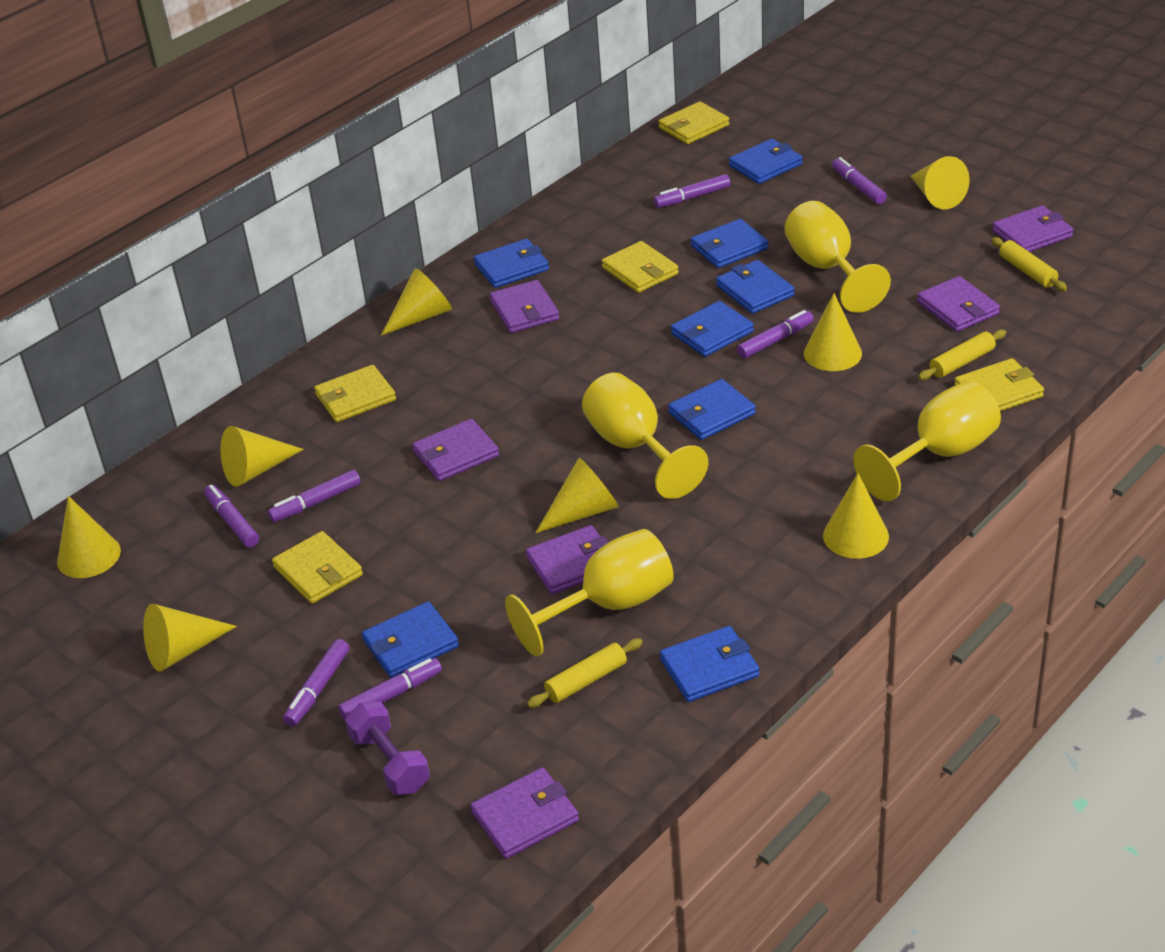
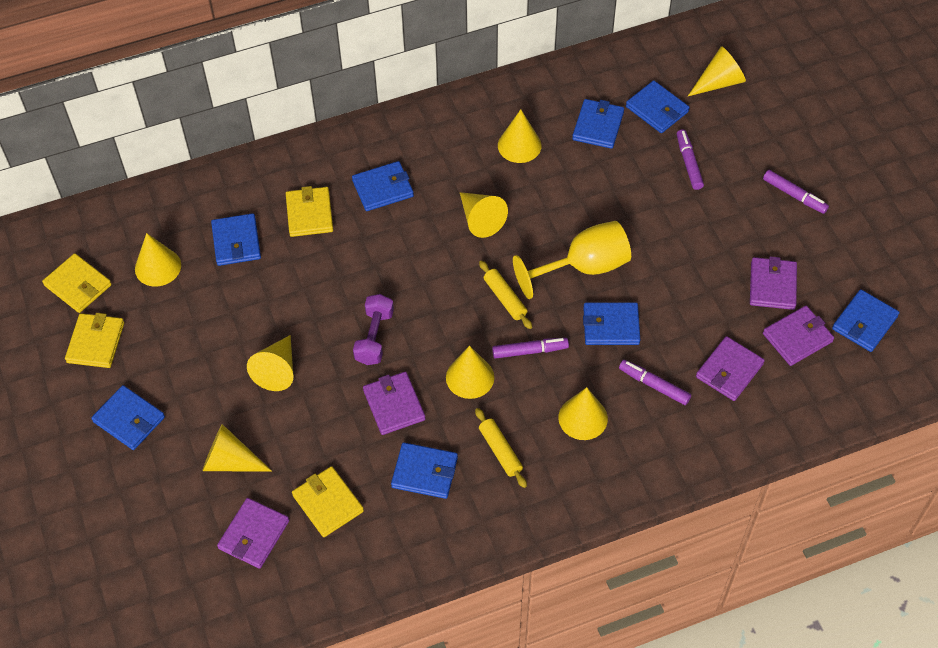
purple marker: [204,485,259,548] [268,470,361,522] [283,639,349,726] [338,658,442,720] [654,174,731,208] [737,310,813,359] [832,157,887,204] = 7 -> [492,338,569,359] [619,360,691,405] [677,129,704,190] [763,170,829,214] = 4
purple wallet: [412,419,499,481] [470,768,579,859] [490,280,560,333] [526,525,609,594] [917,276,1000,332] [992,205,1074,252] = 6 -> [217,498,289,569] [363,372,425,435] [696,336,765,401] [750,256,797,310] [763,306,834,366] = 5
yellow goblet: [505,529,674,656] [582,373,708,499] [785,201,891,313] [853,381,1001,502] = 4 -> [513,221,631,299] = 1
yellow rolling pin: [527,638,643,708] [918,329,1006,380] [991,237,1067,291] = 3 -> [475,408,527,488] [479,261,532,329] = 2
yellow wallet: [272,531,363,604] [314,365,396,422] [602,241,679,293] [658,101,729,144] [954,358,1044,411] = 5 -> [42,253,112,313] [65,313,124,368] [286,186,333,237] [292,466,364,537] = 4

